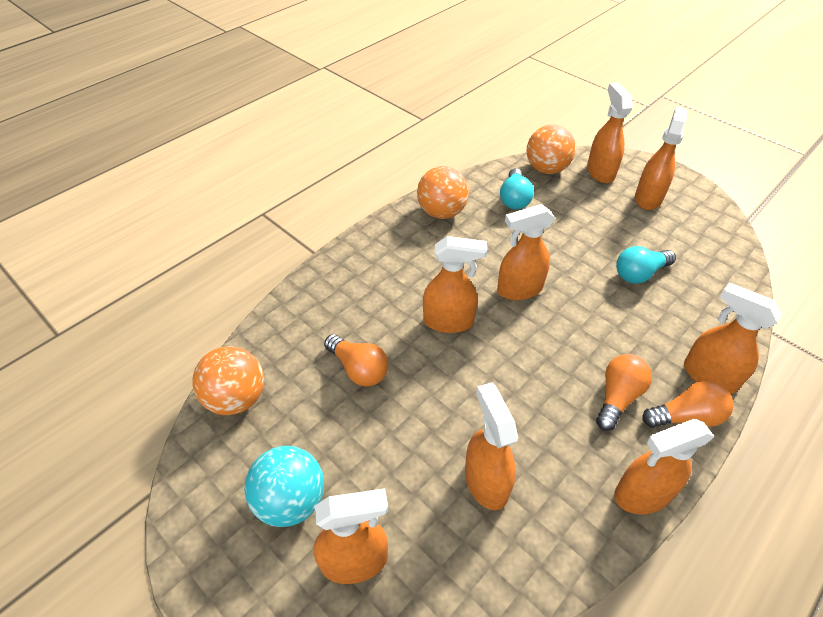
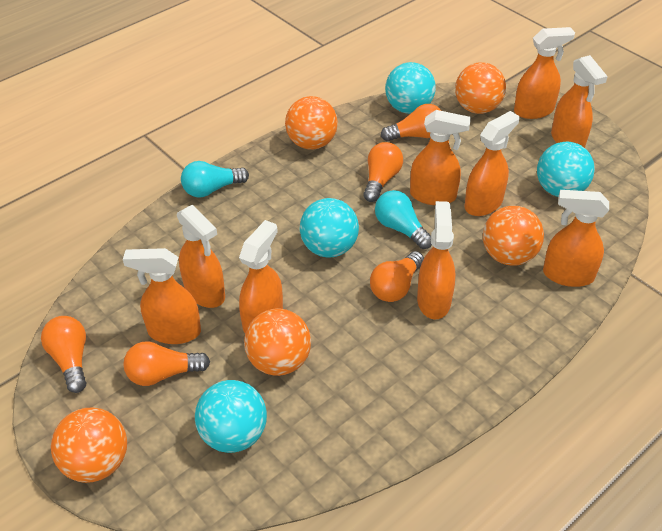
orange ball: [192,346,264,415] [417,166,469,219] [527,124,576,174] = 3 -> [51,408,127,483] [244,308,311,376] [285,96,338,150] [455,62,506,114] [483,206,544,266] = 5
orange light bulb: [324,334,388,386] [596,354,652,431] [643,381,734,428] = 3 -> [41,316,86,393] [123,341,210,386] [363,142,403,202] [370,251,424,302] [381,104,441,142] = 5
orange spray bottle: [313,488,389,584] [423,236,487,333] [465,383,518,510] [497,204,555,300] [587,83,633,183] [614,419,715,514] [635,107,688,210] [684,282,782,394] = 8 -> [123,248,201,344] [177,205,225,308] [239,220,283,333] [410,110,471,205] [417,201,456,319] [465,111,519,216] [514,27,575,119] [543,190,609,287] [551,55,608,148] = 9
turquoise ball: [244,446,324,527] = 1 -> [195,380,267,453] [299,198,359,257] [385,62,436,114] [537,142,595,197] = 4

